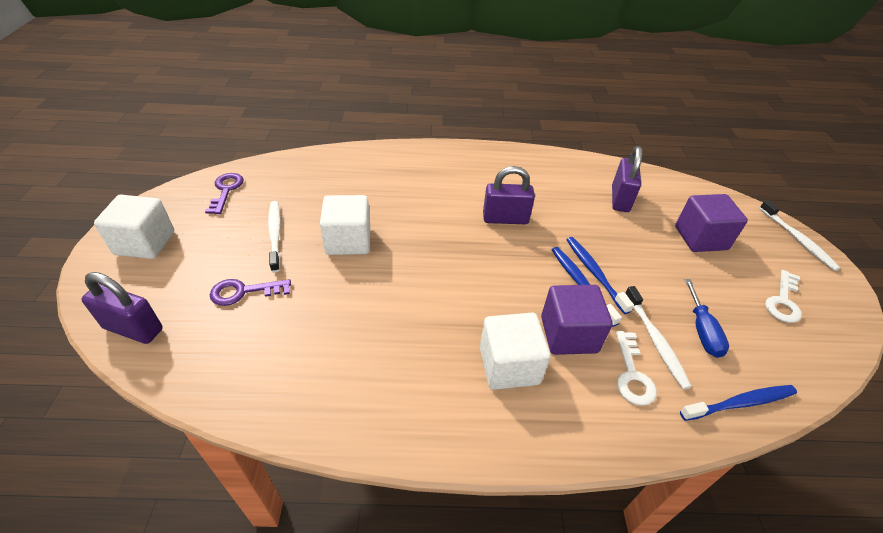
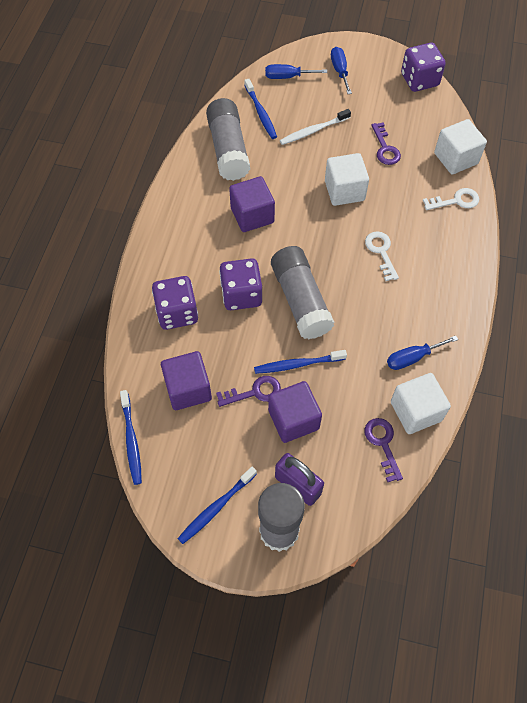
blue screwdriver: [684,279,729,358] = 1 -> [265,64,327,79] [331,47,352,94] [387,336,458,370] = 3
blue toothbrush: [552,247,622,327] [566,237,634,314] [680,385,797,421] = 3 -> [120,390,142,485] [177,467,257,544] [244,79,277,139] [254,350,347,374] = 4
grey glue stick: none = 0 -> [206,98,250,181] [258,483,305,552] [271,246,335,339] = 3
purple cube: [541,285,613,355] [675,194,748,252] = 2 -> [161,351,212,410] [229,176,275,232] [268,381,322,443] = 3
purple dice: none = 0 -> [152,276,198,330] [219,258,262,310] [401,43,446,92] = 3
purple key: [205,173,244,214] [210,279,291,306] = 2 -> [216,376,281,407] [364,418,403,482] [371,122,401,165] = 3
purple padlock: [81,272,163,344] [483,166,535,224] [612,146,642,212] = 3 -> [275,453,324,506] = 1
white toothbrush: [268,201,281,272] [625,286,692,390] [759,200,841,271] = 3 -> [280,109,351,145] = 1

